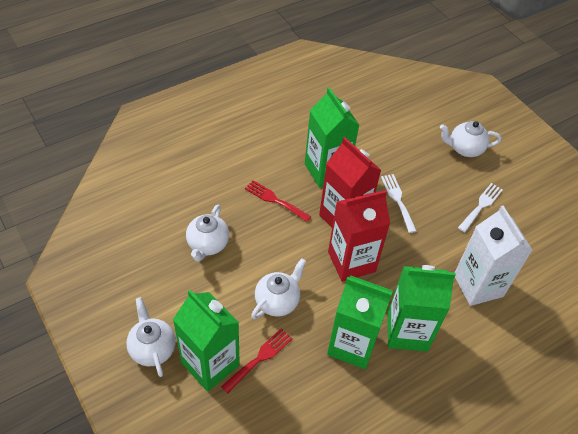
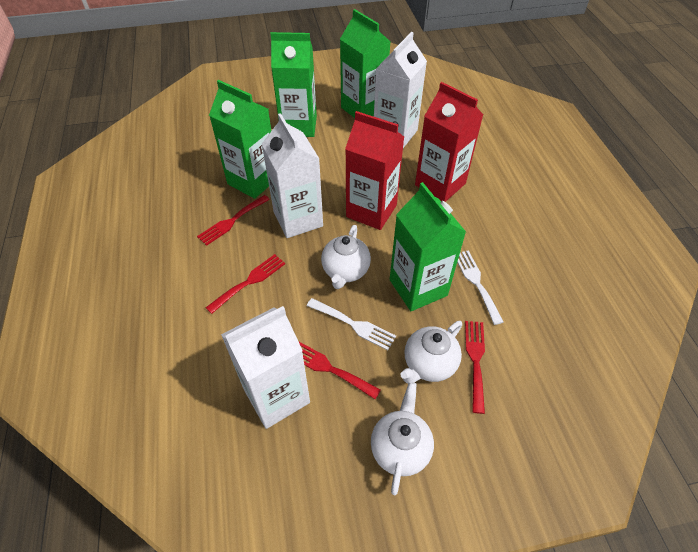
red fork: [221,328,293,394] [245,180,312,222] = 2 -> [197,195,270,246] [206,254,285,314] [299,342,381,399] [465,321,485,414] = 4
white carton: [455,206,533,306] = 1 -> [221,306,310,429] [262,113,323,238] [374,32,427,148] = 3
white teapot: [126,297,176,377] [186,205,229,262] [251,259,306,319] [440,121,501,157] = 4 -> [321,225,371,289] [371,382,434,495] [400,321,462,384] = 3

